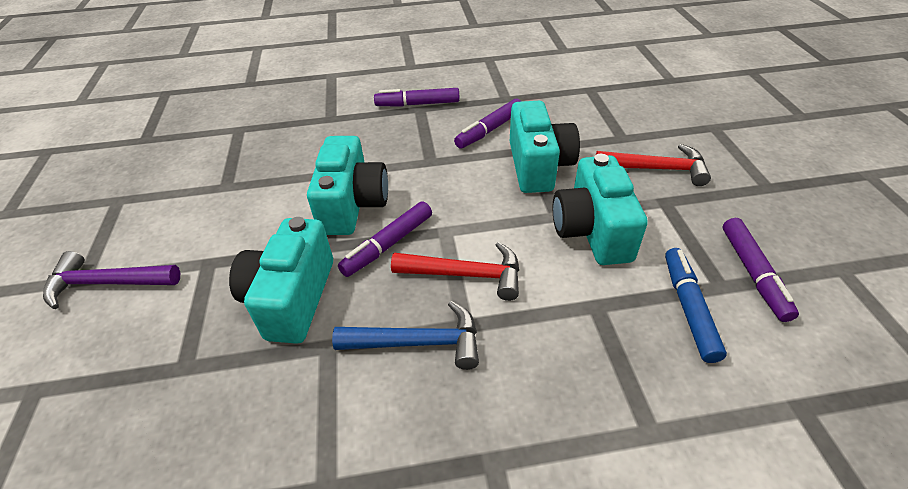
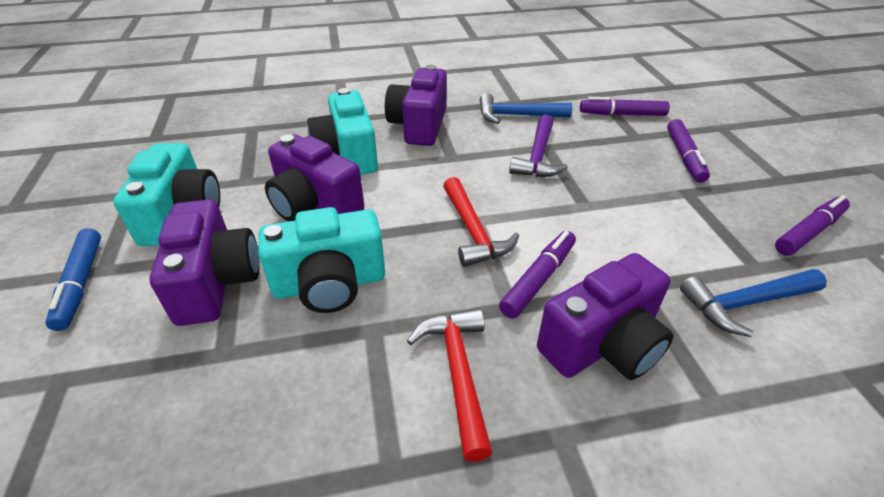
blue hammer: [332,301,479,370] = 1 -> [479,93,572,124] [680,269,827,337] = 2
purple camera: none = 0 -> [149,199,260,326] [265,134,364,221] [385,65,447,146] [537,253,674,380] = 4
turquoise camera: [229,217,333,344] [307,136,388,235] [510,101,580,193] [553,154,648,265] = 4 -> [113,143,220,246] [258,207,385,313] [307,88,378,175] = 3

